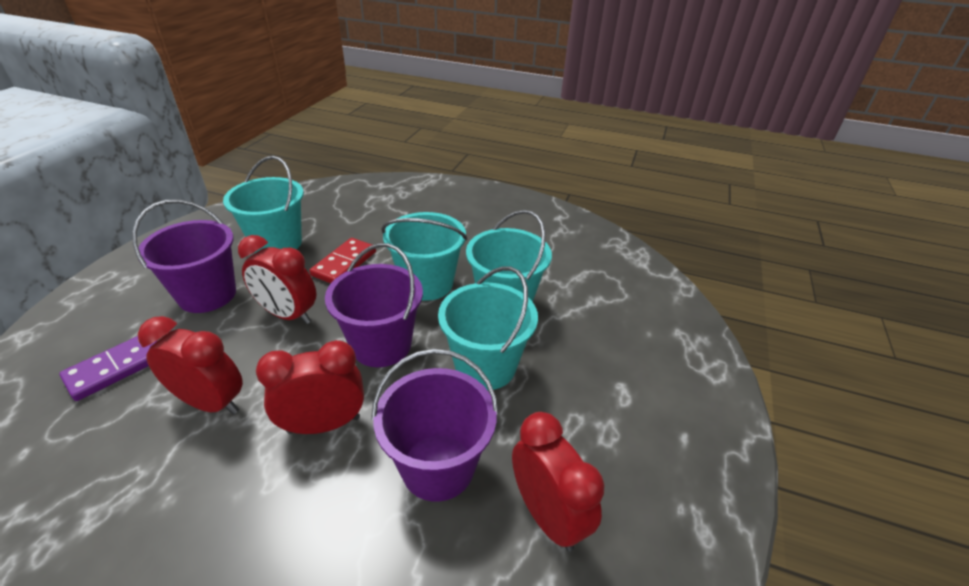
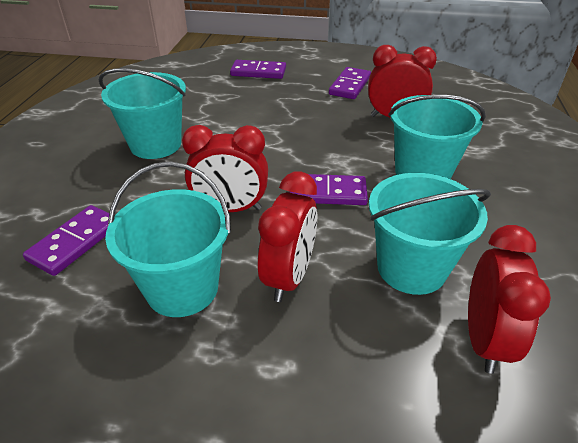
purple bucket: [132,199,236,313] [325,243,423,367] [371,349,499,502] = 3 -> none = 0
purple domino: [59,336,157,401] = 1 -> [23,205,109,276] [230,60,286,79] [289,174,368,205] [329,67,371,99] = 4
red domino: [309,238,376,283] = 1 -> none = 0

